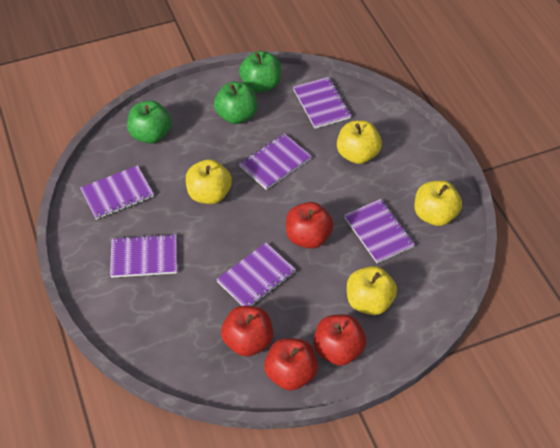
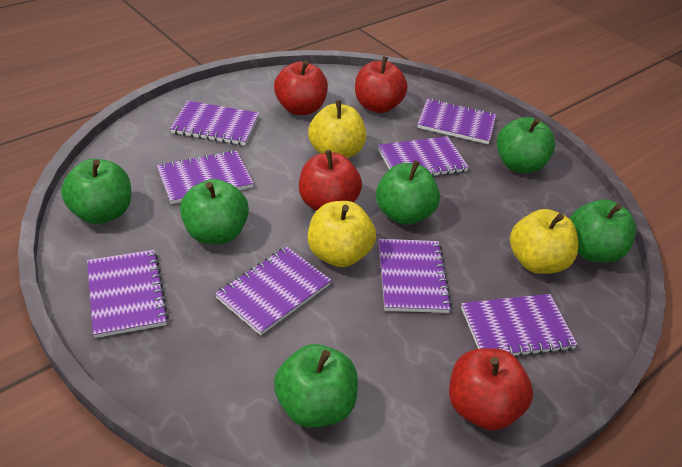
green apple: [127,100,171,144] [214,82,257,124] [239,51,281,92] = 3 -> [61,159,131,224] [180,179,249,244] [274,344,358,428] [376,161,440,225] [496,117,555,173] [569,199,636,263] = 6
purple notebook: [80,165,154,220] [110,234,177,278] [216,243,296,306] [239,133,312,190] [293,77,351,128] [344,199,415,263] = 6 -> [87,250,169,338] [157,150,254,204] [170,101,259,145] [215,246,332,335] [378,136,469,176] [379,239,452,313] [417,99,496,144] [461,294,578,357] = 8
yellow apple: [186,159,232,204] [337,121,382,164] [347,266,397,315] [414,180,462,226] = 4 -> [308,100,366,158] [308,201,376,267] [510,209,578,274] = 3

